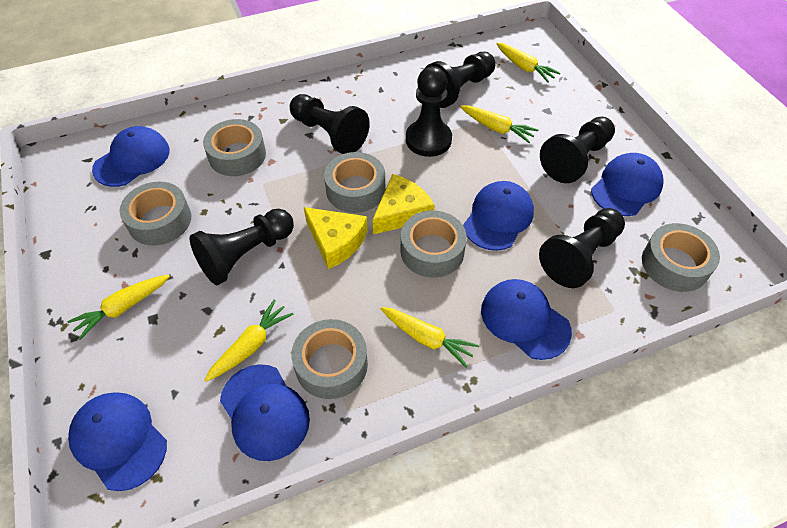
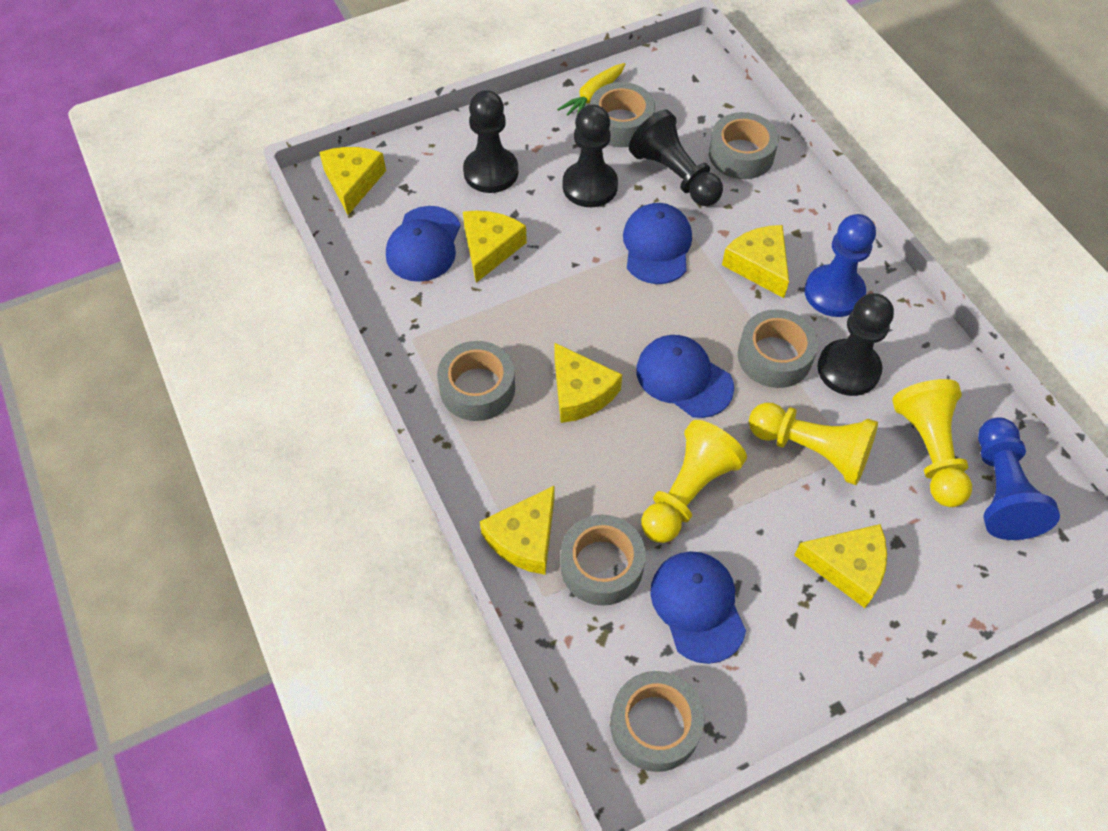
black pawn: [190,209,294,285] [290,94,370,154] [406,66,452,157] [424,52,495,108] [539,208,625,288] [540,117,615,183] = 6 -> [463,90,518,193] [563,105,618,207] [629,109,723,206] [817,294,894,396] = 4
blue cap: [68,393,167,491] [92,126,170,187] [220,364,310,461] [463,181,534,251] [481,279,572,360] [591,153,664,216] = 6 -> [386,206,461,282] [623,203,692,284] [636,335,734,418] [650,551,746,664] = 4
blue pawn: none = 0 -> [805,214,876,317] [978,417,1060,540] = 2
yellow carrot: [68,275,170,340] [204,299,293,382] [380,307,479,368] [460,105,538,143] [496,43,560,83] = 5 -> [557,63,625,117] = 1
yellow cheese: [304,207,368,269] [373,174,435,234] = 2 -> [319,147,386,215] [463,210,527,283] [480,486,554,575] [554,343,622,423] [722,225,789,298] [794,524,887,608] = 6
yellow pawn: none = 0 -> [641,420,747,543] [749,403,878,485] [892,379,972,507] = 3

